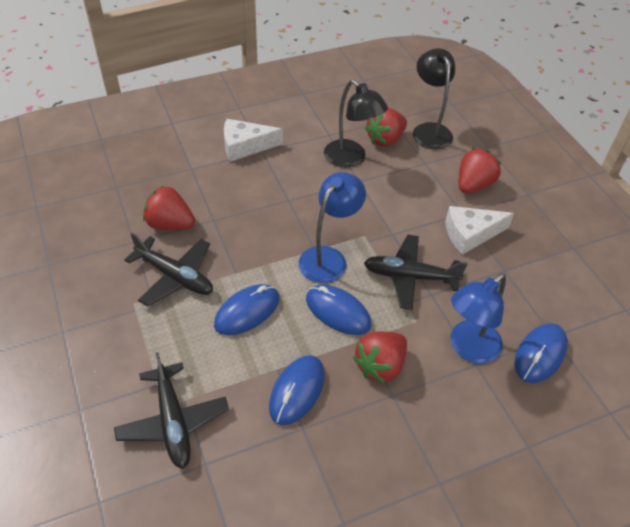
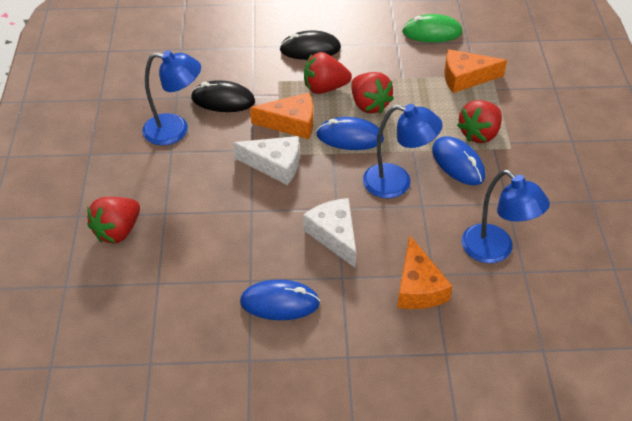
black lamp: [324,80,388,168] [413,48,455,150] = 2 -> none = 0
black mouse: none = 0 -> [191,80,255,112] [279,31,341,60] = 2
black plane: [114,352,229,469] [125,233,213,307] [364,235,468,310] = 3 -> none = 0
blue lamp: [299,172,366,283] [451,273,506,364] = 2 -> [142,50,201,145] [363,104,443,198] [461,170,550,263] = 3
blue mouse: [214,284,279,335] [269,355,325,425] [306,285,372,335] [515,323,568,383] = 4 -> [240,280,320,320] [316,117,384,150] [432,136,485,185] = 3
green mouse: none = 0 -> [402,14,462,43] = 1
orange cheese: none = 0 -> [250,92,313,139] [397,236,452,309] [444,49,507,93] = 3

